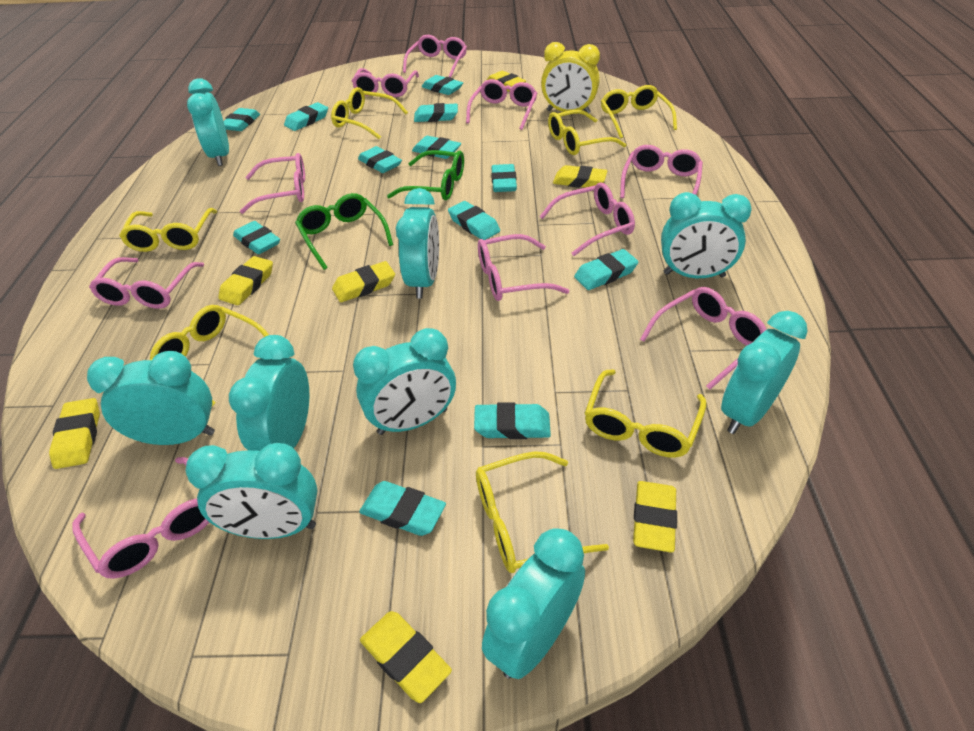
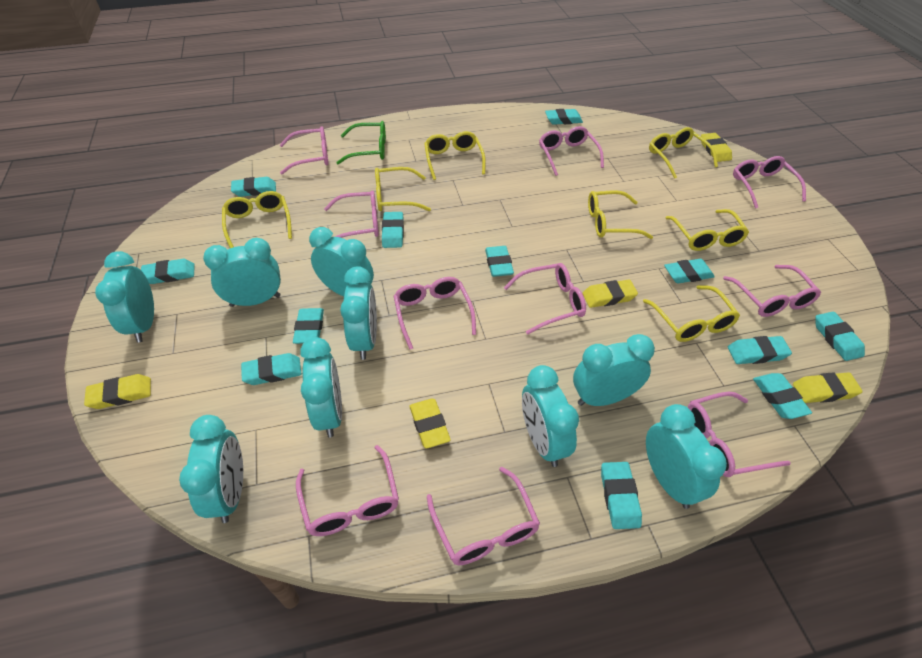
green glasses: [295,193,393,270] [387,150,464,200] = 2 -> [336,121,386,165] = 1
yellow clock: [541,42,600,113] = 1 -> none = 0
yellow eraser: [49,398,100,469] [218,256,273,305] [332,261,395,302] [360,611,452,703] [487,71,526,92] [553,165,607,188] [633,481,677,553] = 7 -> [84,374,151,409] [409,398,451,448] [583,279,638,308] [701,133,732,162] [793,372,863,403] = 5

